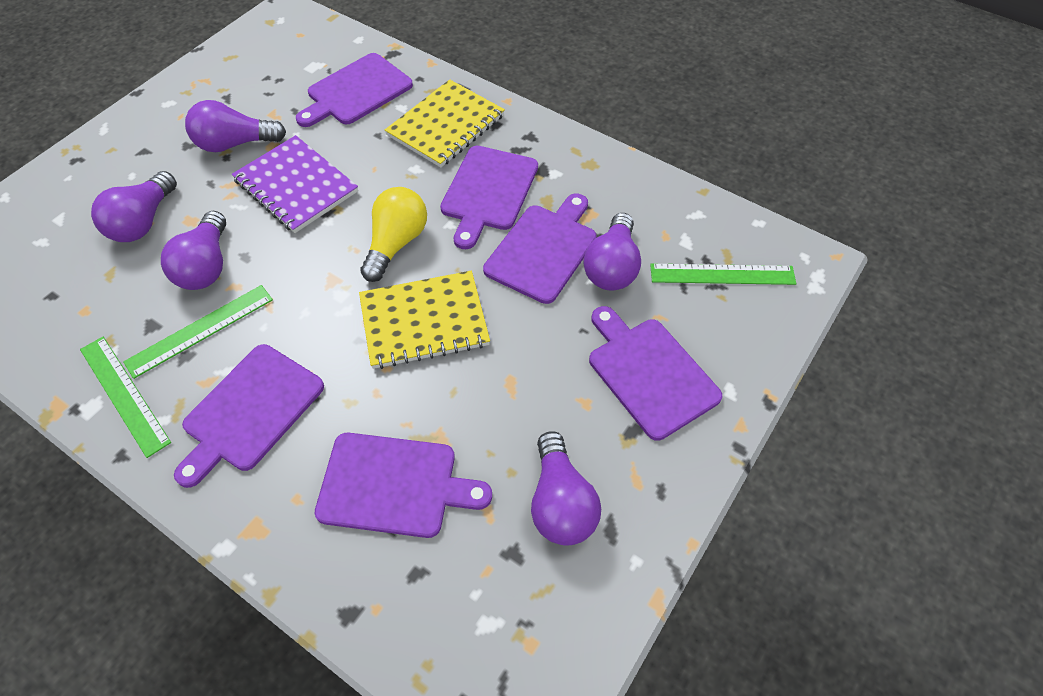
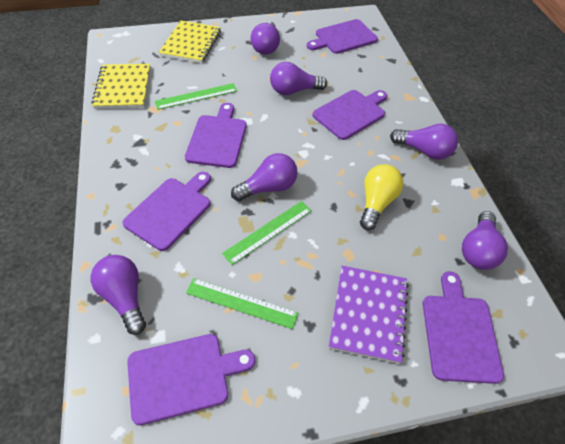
purple light bulb: [91,171,177,242] [161,211,226,290] [185,100,286,152] [531,431,601,546] [584,213,641,291] = 5 -> [91,255,146,335] [231,153,298,201] [250,21,280,54] [270,62,327,95] [390,124,458,160] [462,211,508,270] = 6

